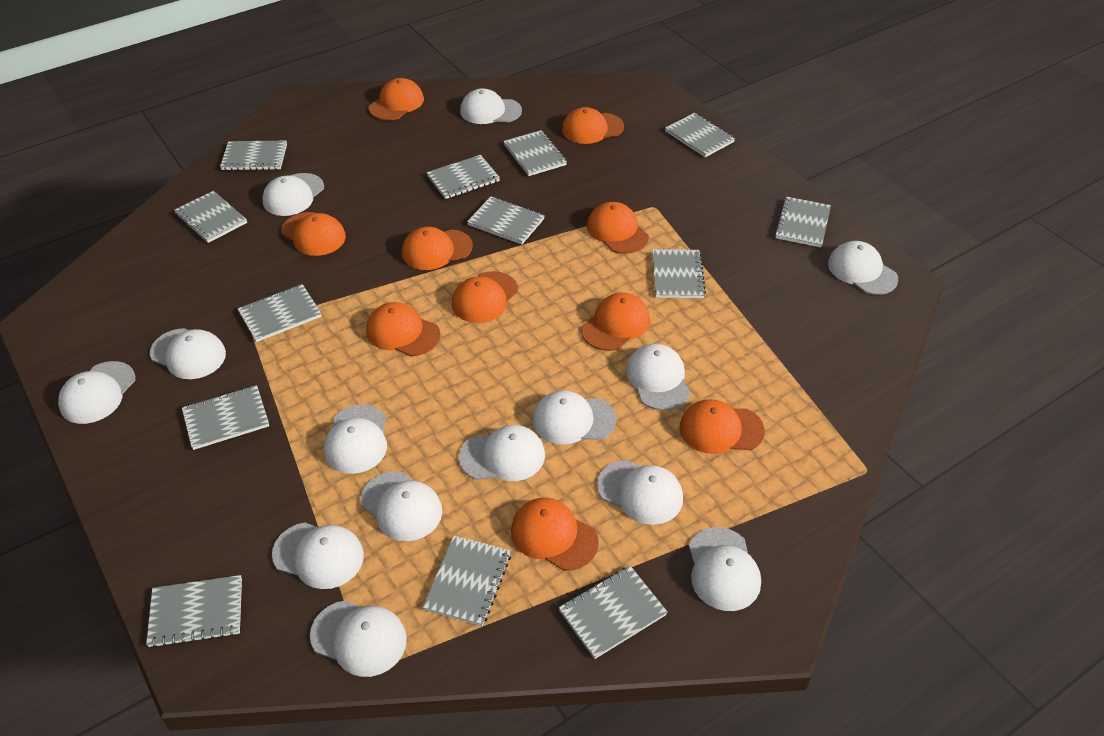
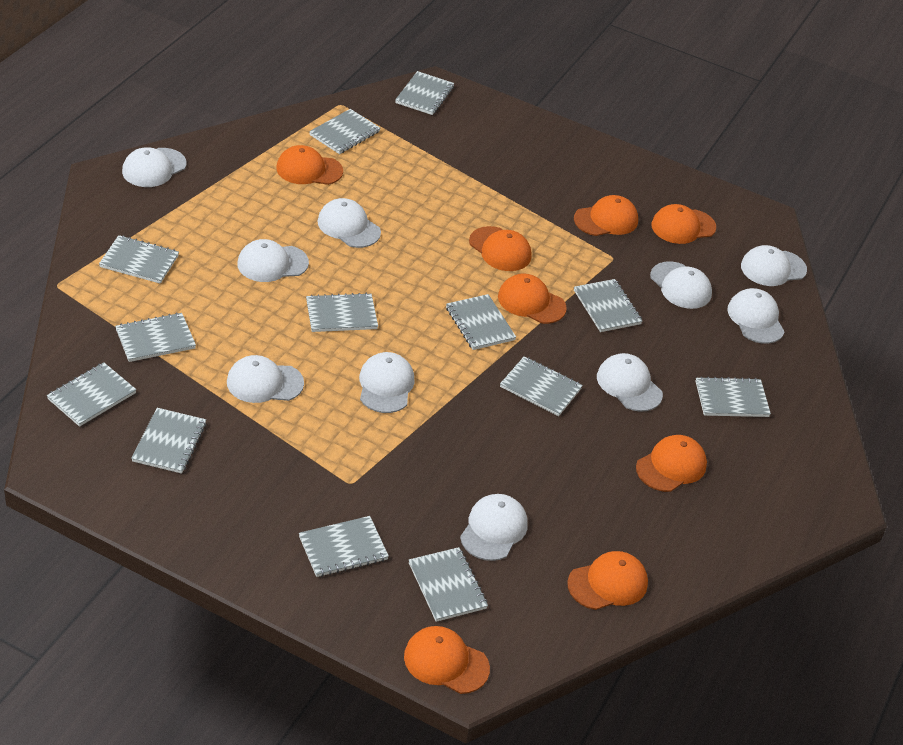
orange cap: [281,212,346,256] [366,302,441,356] [369,78,424,120] [402,227,473,270] [452,271,518,323] [511,498,599,571] [562,107,624,144] [581,293,650,351] [587,202,649,254] [679,399,765,454] = 10 -> [276,145,343,185] [404,626,490,694] [469,226,532,271] [498,274,567,324] [567,551,648,610] [574,195,638,236] [636,435,707,492] [652,204,716,244] = 8
white cap: [58,361,135,424] [150,328,226,379] [263,173,324,216] [272,522,364,589] [310,600,407,677] [324,405,387,474] [361,471,442,541] [459,425,545,481] [460,88,522,124] [533,390,616,445] [597,460,683,525] [626,344,690,410] [689,527,761,611] [828,241,898,295] = 14 -> [122,147,186,187] [227,355,304,403] [237,239,309,282] [317,198,381,248] [359,352,415,413] [460,494,528,561] [597,353,663,412] [650,261,712,309] [727,288,785,344] [741,245,807,286] = 10

